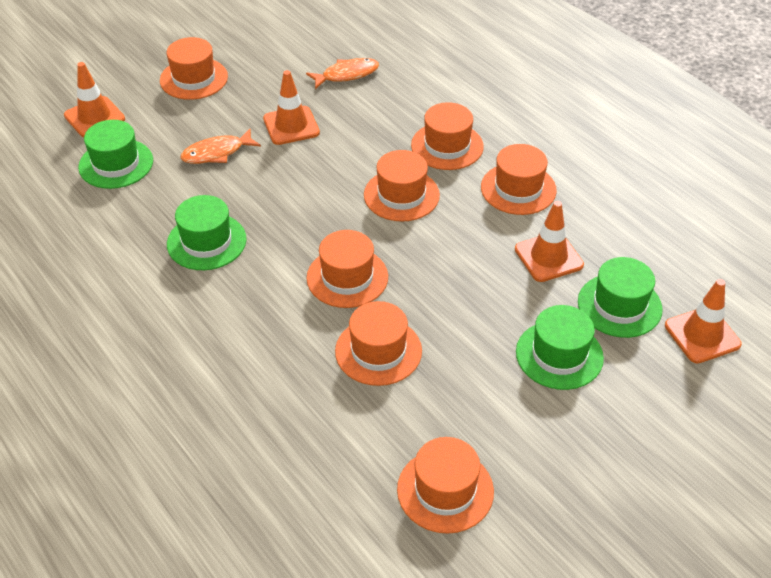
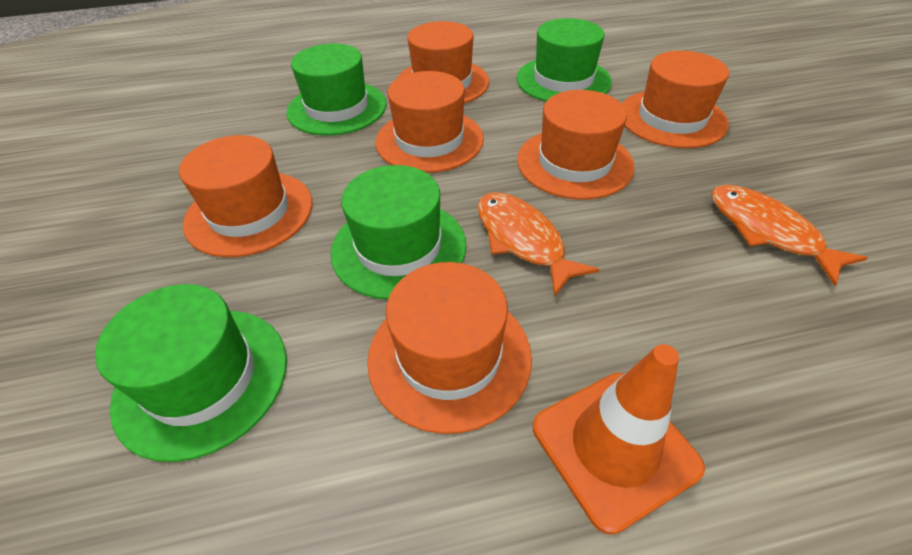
orange hat: [160,37,228,100] [306,230,388,308] [335,301,422,386] [364,150,440,222] [397,437,494,534] [411,102,484,170] [481,144,557,215] = 7 -> [179,135,312,257] [367,262,532,434] [375,71,484,173] [397,21,489,104] [517,90,635,200] [622,51,729,148] = 6
orange traffic cone: [64,62,125,137] [263,70,320,145] [515,201,584,282] [665,279,742,363] = 4 -> [533,344,705,535] = 1

